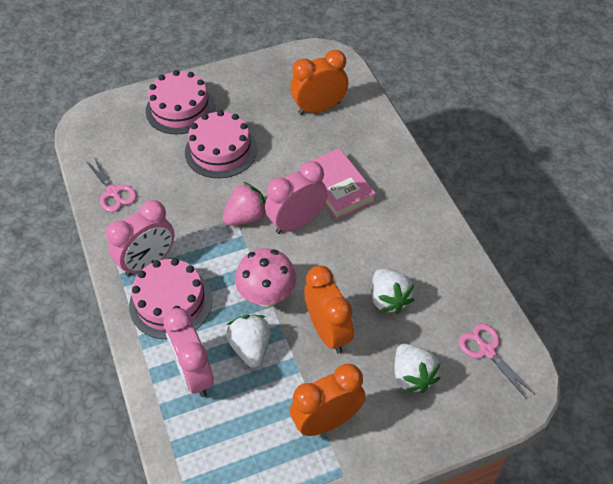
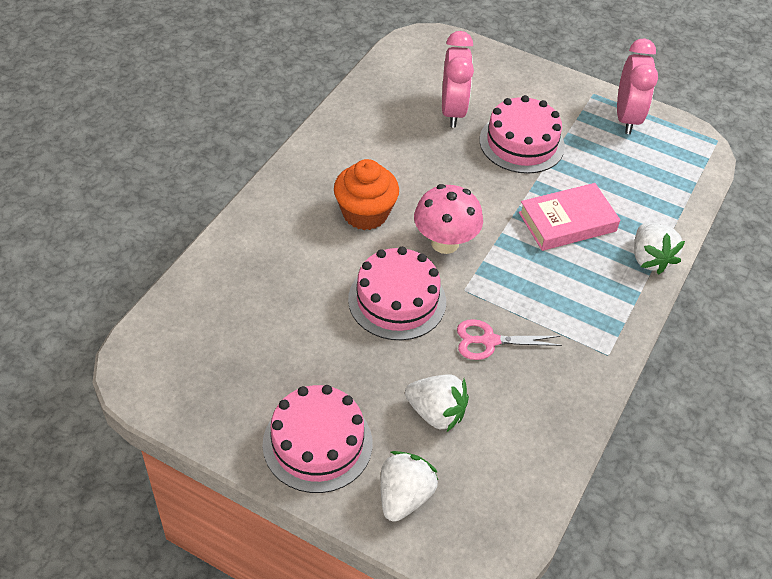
orange clock: [290,50,348,115] [290,364,366,436] [304,265,354,353] = 3 -> none = 0
orange cupcake: none = 0 -> [334,159,399,230] = 1
pink clock: [106,200,174,277] [163,308,214,397] [265,161,328,234] = 3 -> [442,31,474,128] [617,39,658,134] = 2
pink scissors: [86,158,137,212] [459,323,535,399] = 2 -> [457,319,562,360] = 1
pink strawberry: [222,182,266,226] = 1 -> none = 0

